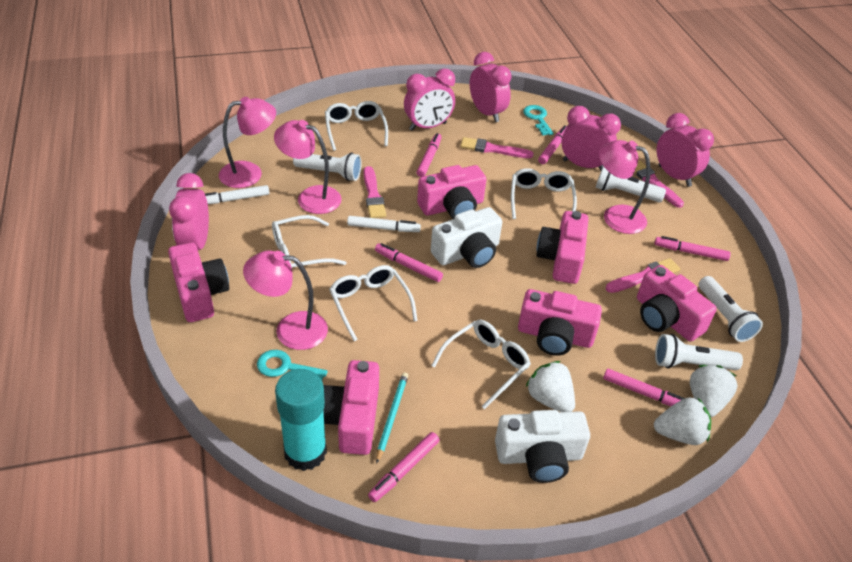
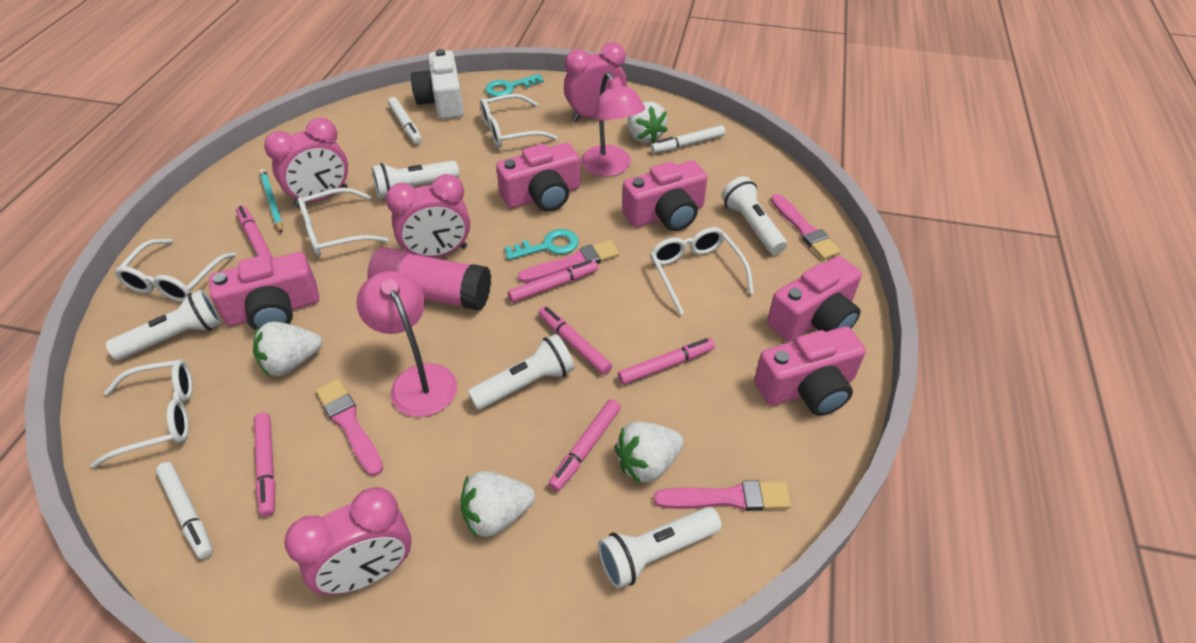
pink camera: [168,242,229,322] [323,360,379,455] [417,165,486,219] [518,289,602,356] [536,211,588,284] [637,265,717,341] = 6 -> [209,252,319,330] [496,143,580,212] [622,161,708,231] [754,326,866,416] [767,256,862,342] = 5
pink clock: [169,173,209,250] [404,69,455,131] [470,52,511,122] [561,106,621,171] [657,113,714,187] = 5 -> [264,118,348,207] [284,487,411,595] [386,174,470,258] [564,43,627,122] = 4
pink glue stick: none = 0 -> [367,247,491,311] = 1
pink lamp: [219,97,276,188] [243,251,328,350] [274,120,342,214] [599,140,650,234] = 4 -> [356,271,457,417] [581,72,645,177] = 2
turquoise glue stick: [275,369,327,471] = 1 -> none = 0
white camera: [431,207,502,268] [495,410,590,483] = 2 -> [411,49,464,119] = 1
white flashlight: [293,153,362,181] [596,166,666,202] [655,334,743,370] [699,276,763,342] = 4 -> [106,290,221,360] [372,161,459,199] [468,334,575,410] [598,507,722,589] [721,176,787,255] = 5
white marker: [205,185,269,204] [347,216,421,232] = 2 -> [156,462,213,559] [388,97,422,144] [651,125,725,153] = 3
white strawberry: [526,361,575,412] [654,397,711,445] [690,365,737,417] = 3 -> [253,322,322,376] [460,471,535,538] [615,421,684,484] [628,101,668,143] = 4

